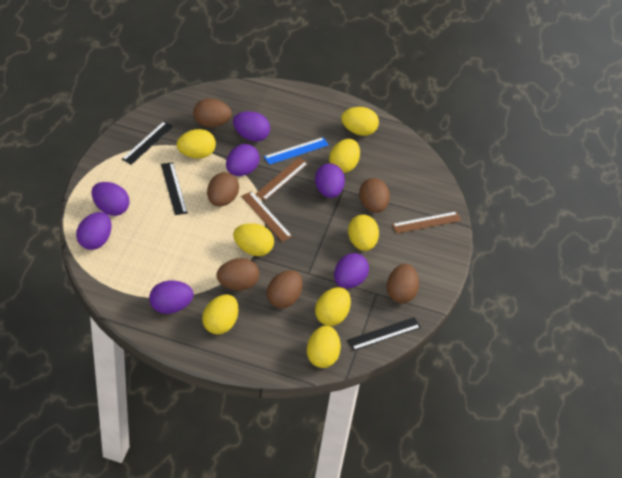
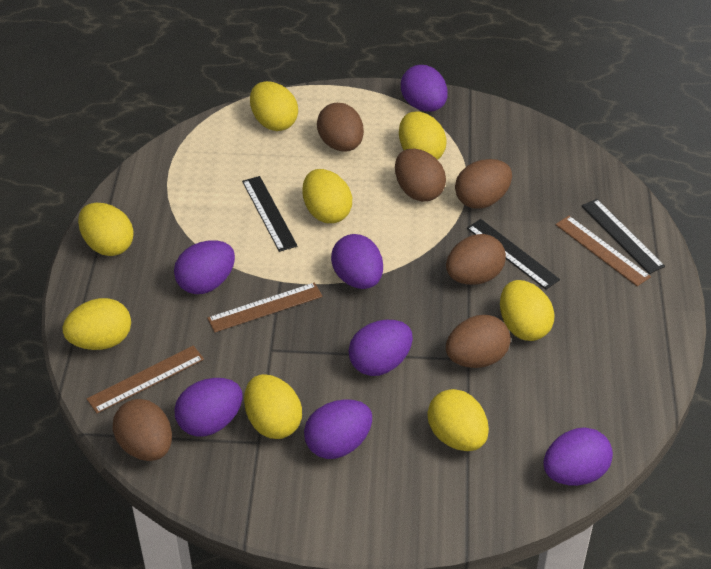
blue ruler: [264,137,329,165] = 1 -> none = 0

